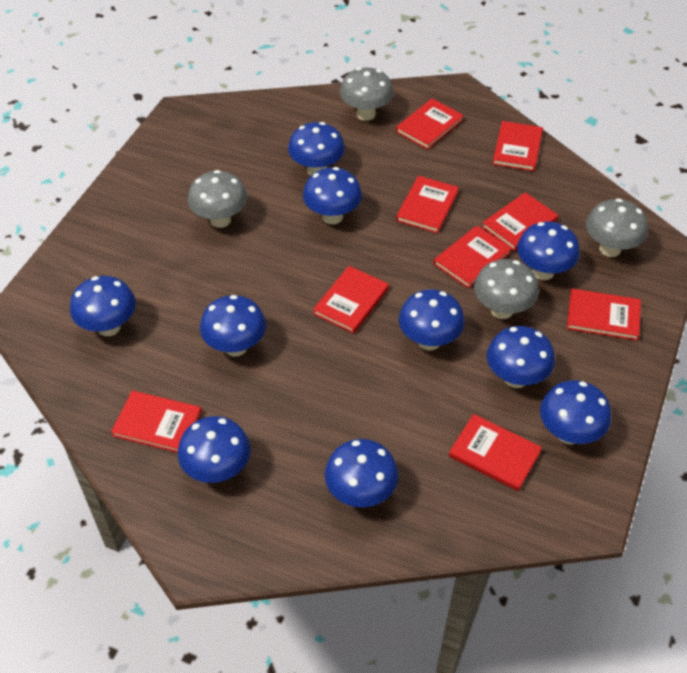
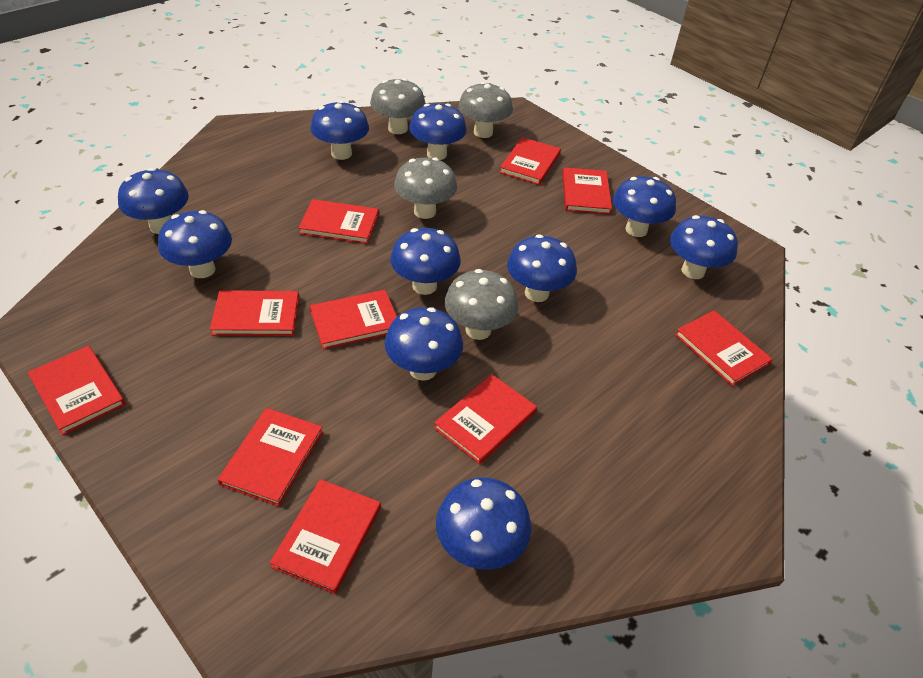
red book: [111,391,202,453] [313,266,389,334] [396,99,464,150] [396,176,459,233] [433,226,512,288] [449,414,542,491] [482,192,558,251] [492,121,543,171] [567,289,641,341] = 9 -> [27,346,125,435] [210,290,299,336] [218,408,323,507] [270,479,381,594] [298,199,379,244] [310,290,397,350] [434,374,537,464] [499,137,561,185] [563,167,612,215] [675,310,773,386] = 10

